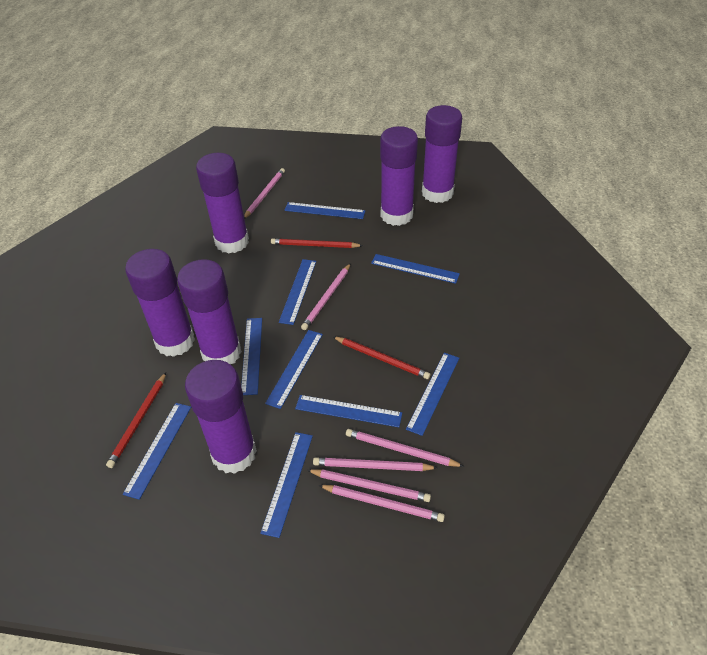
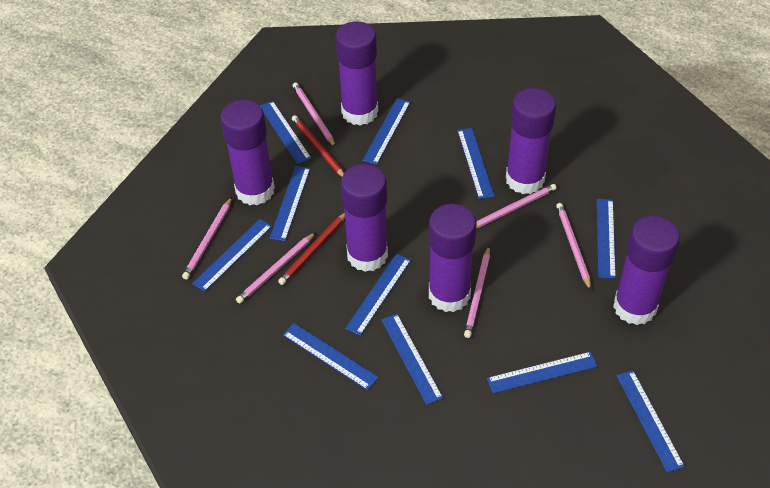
blue ruler: [123,403,191,500] [241,318,262,395] [260,432,313,538] [265,330,323,409] [279,259,316,325] [285,202,365,219] [295,395,402,427] [371,254,460,284] [406,353,459,436] = 9 -> [192,219,272,292] [260,101,312,164] [270,166,310,241] [283,323,379,390] [345,254,411,336] [363,98,411,165] [381,314,443,405] [457,128,494,199] [487,352,597,394] [597,199,616,279] [616,370,685,472] = 11
red pencil: [106,372,166,468] [271,238,363,248] [333,336,430,379] = 3 -> [278,213,345,285] [292,115,344,177] = 2

